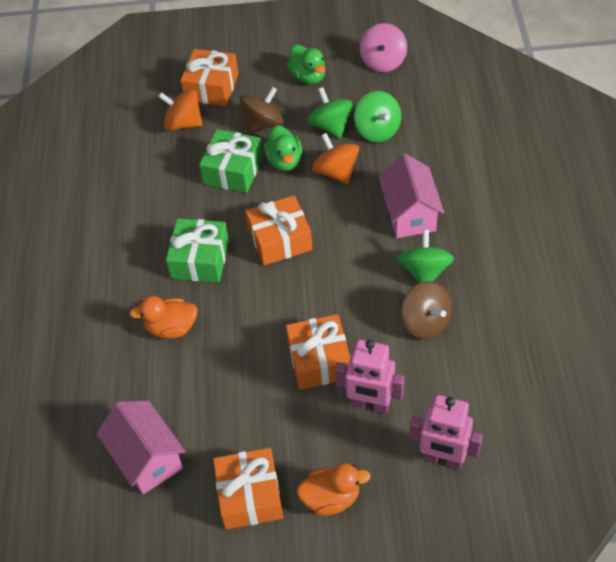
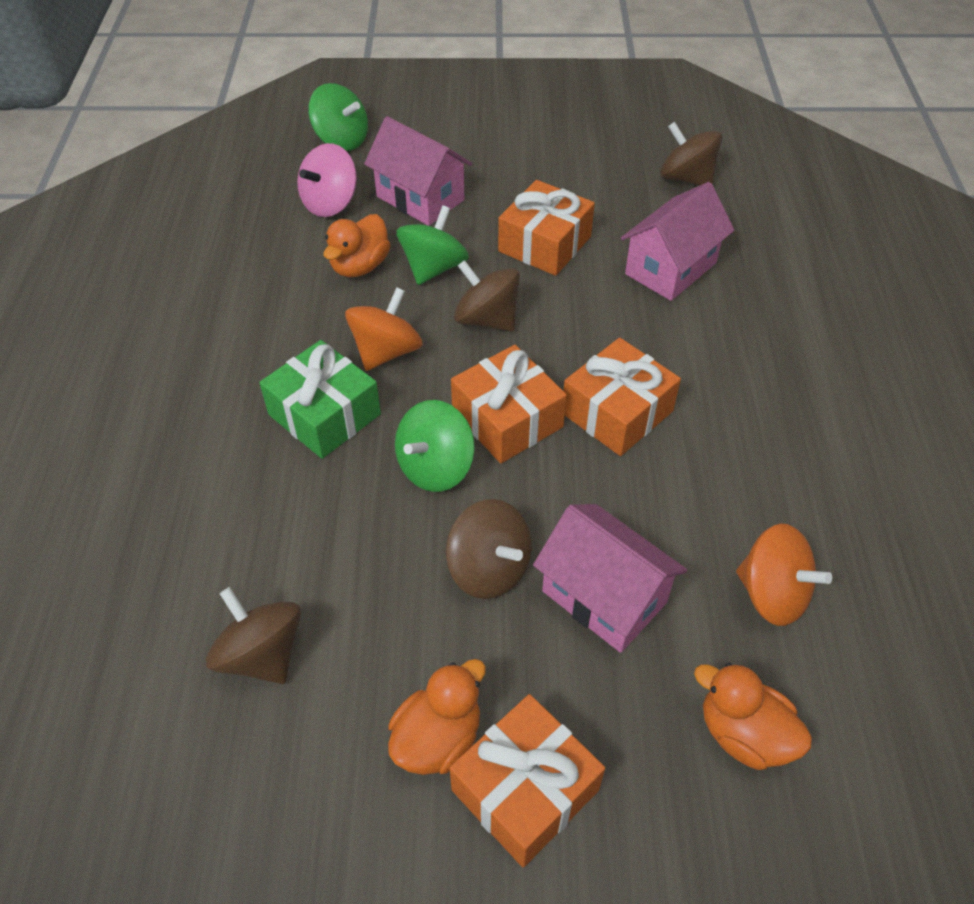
brown spinning top: [240,87,283,134] [401,281,452,339] = 2 -> [206,587,301,684] [446,499,532,599] [454,260,520,331] [660,122,722,185] = 4
green duck: [264,125,302,171] [287,45,325,84] = 2 -> none = 0
green gift: [166,218,229,283] [199,129,263,193] = 2 -> [259,340,381,459] = 1
orange duck: [129,296,198,338] [296,463,371,516] = 2 -> [323,214,390,277] [388,659,486,775] [694,663,812,770] = 3
pink house: [96,401,185,494] [378,154,444,238] = 2 -> [364,116,472,226] [533,504,687,653] [621,182,734,301] = 3
pink robot: [335,340,404,414] [409,395,483,470] = 2 -> none = 0

